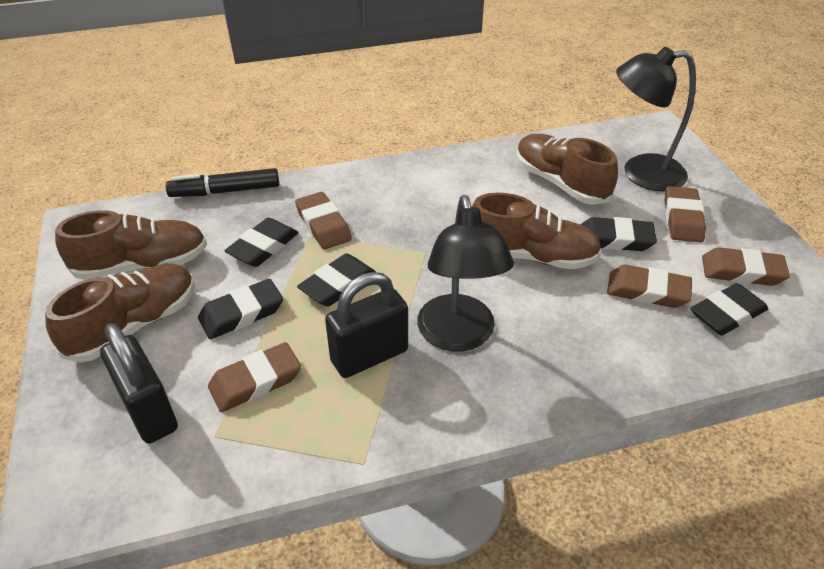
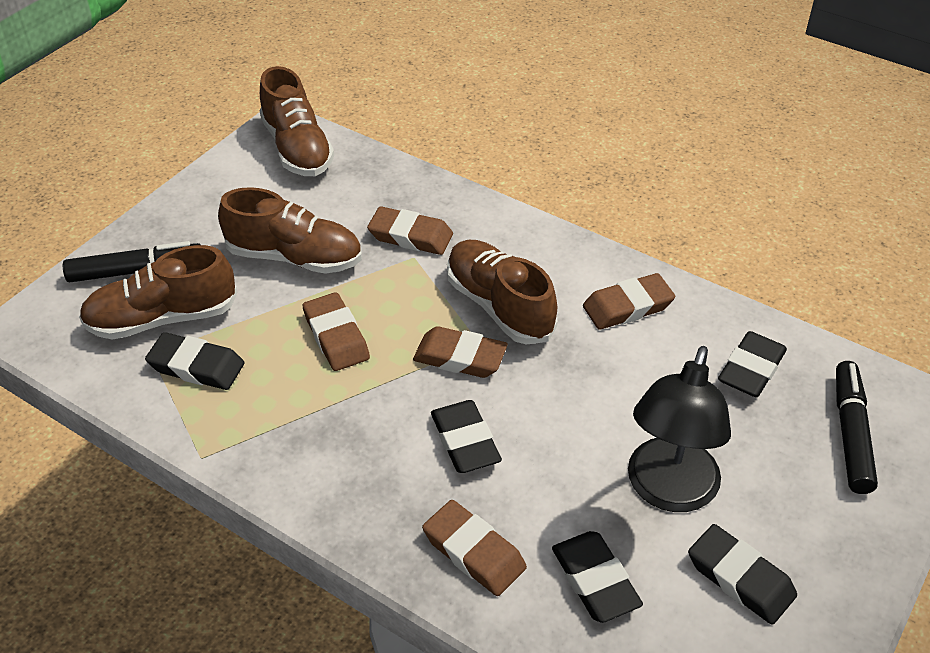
black lamp: [417,195,514,351] [616,47,696,191] = 2 -> [628,346,731,512] = 1
black marker: [166,168,279,197] = 1 -> [63,241,200,282] [836,361,878,494] = 2
black padlock: [100,323,178,444] [325,272,408,378] = 2 -> none = 0

